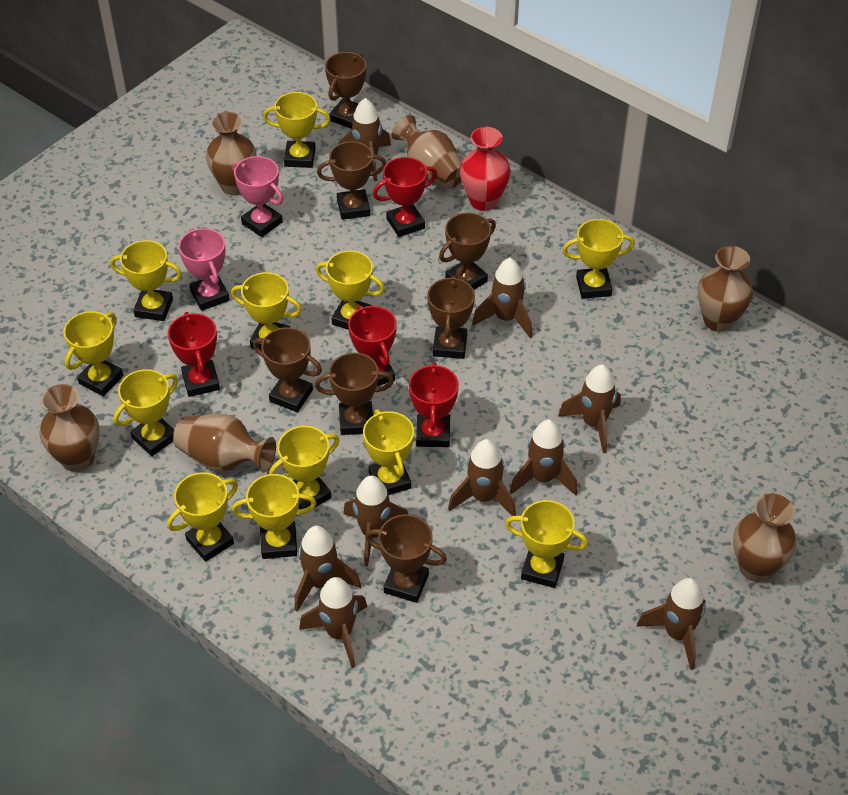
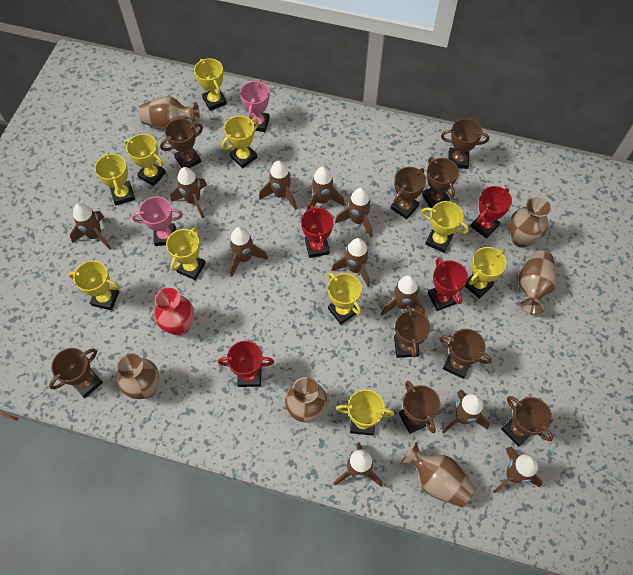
brown rocket: [294,526,361,612] [299,577,367,668] [338,98,391,181] [343,476,408,567] [448,439,516,516] [472,258,532,339] [510,420,578,496] [558,364,621,453] [636,578,706,670] = 9 -> [70,203,112,250] [170,167,207,218] [229,227,268,277] [259,161,297,210] [306,167,345,211] [331,238,370,287] [334,442,383,487] [335,188,372,238] [381,275,425,316] [442,390,490,434] [493,447,543,493] = 11
brown trophy: [253,327,322,412] [315,353,394,435] [317,141,386,220] [325,52,366,129] [365,514,447,603] [427,276,475,359] [439,213,496,290] = 7 -> [49,348,103,398] [160,118,203,168] [391,167,426,219] [394,305,431,358] [399,381,440,434] [422,157,459,208] [439,329,492,379] [441,118,489,169] [501,396,553,446] = 9
yellow trophy: [64,311,124,396] [110,240,182,321] [113,369,178,456] [167,472,238,562] [231,272,302,350] [232,474,316,559] [263,92,331,168] [269,426,340,509] [316,250,385,330] [363,409,414,495] [505,500,588,588] [562,219,635,299] = 12 -> [68,261,120,310] [95,153,135,205] [125,134,166,186] [166,227,206,280] [194,58,227,111] [221,116,259,168] [328,273,362,324] [336,390,394,436] [422,201,469,253] [465,247,507,299] = 10

